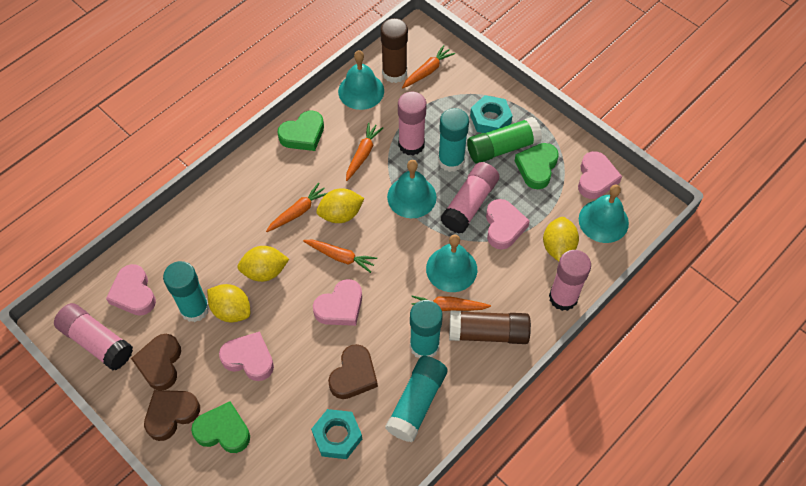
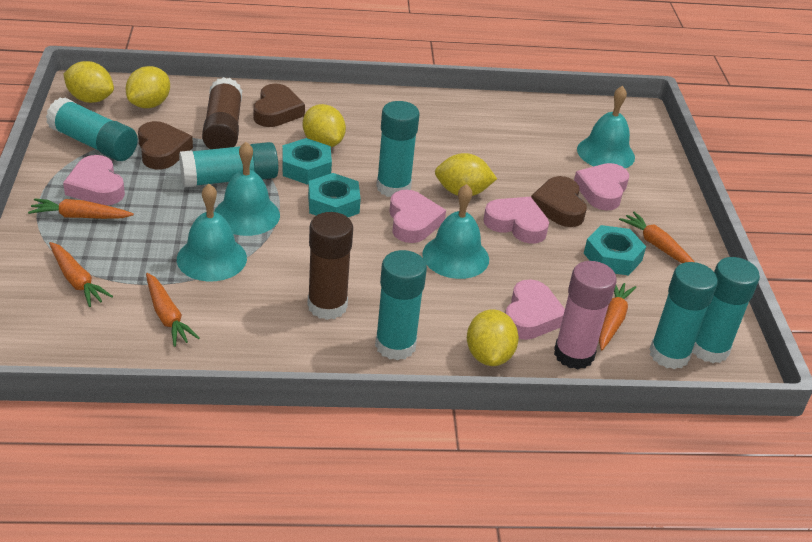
green glue stick: [467,117,542,164] = 1 -> none = 0
green heart: [191,401,250,453] [278,111,324,151] [515,143,559,189] = 3 -> none = 0
pink glue stick: [54,303,133,370] [398,92,426,156] [441,162,499,234] [549,250,591,311] = 4 -> [554,261,617,369] = 1
turquoise glue stick: [163,261,209,322] [385,356,447,442] [410,300,443,358] [438,108,469,172] = 4 -> [46,98,138,161] [179,142,278,188] [375,250,427,360] [376,101,420,197] [650,262,718,369] [692,257,760,363] = 6
turquoise nut: [311,409,362,459] [470,95,513,133] = 2 -> [282,138,332,185] [308,173,361,217] [584,225,646,275] = 3
yellow lemon: [207,284,250,323] [237,246,289,282] [317,188,364,223] [543,217,579,261] = 4 -> [63,61,114,103] [125,66,170,108] [303,104,346,147] [435,153,497,196] [467,309,519,366] = 5

